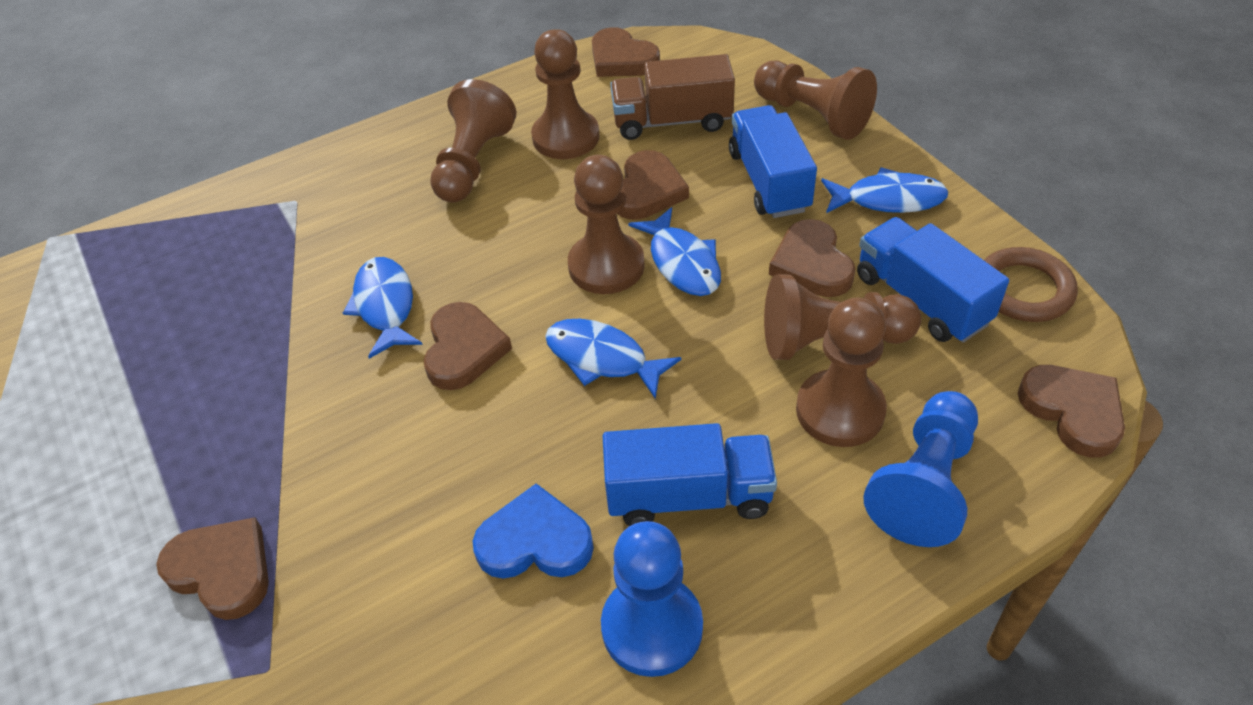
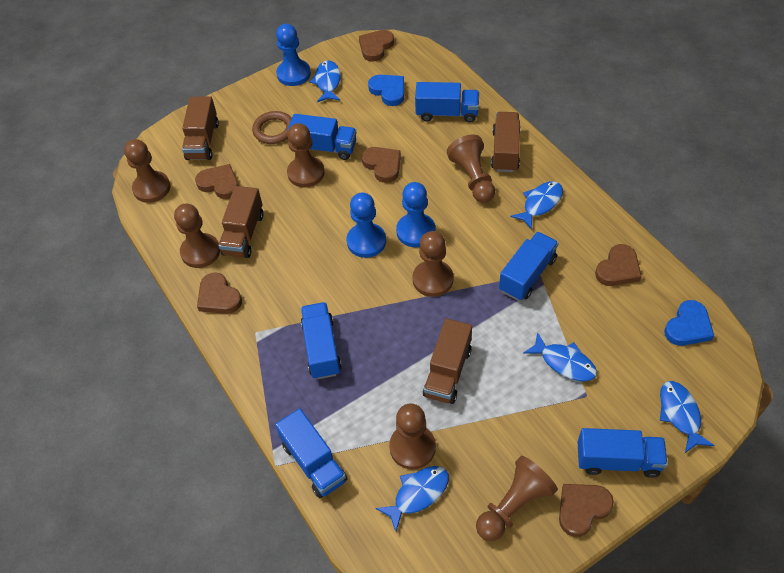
blue fish: [343,257,423,359] [545,319,681,399] [628,207,721,296] [821,167,948,213] = 4 -> [310,60,341,102] [376,466,449,532] [510,181,563,230] [523,332,597,381] [660,381,715,453] = 5
blue heart: [473,483,594,579] = 1 -> [368,75,404,106] [664,300,714,346] = 2
blue pawn: [601,521,703,677] [863,391,978,547] = 2 -> [276,24,311,86] [347,192,386,258] [396,182,436,247] = 3
blue truck: [603,423,777,526] [729,105,817,218] [857,217,1009,343] = 3 -> [275,408,347,498] [287,114,357,160] [301,302,342,379] [415,82,479,123] [499,232,559,301] [578,428,668,478] = 6
brown pawn: [430,79,516,203] [531,29,599,159] [568,155,645,294] [754,61,877,140] [764,274,922,360] [796,298,887,447] = 6 -> [124,139,170,203] [174,204,220,268] [287,123,325,187] [389,403,436,469] [412,231,453,297] [447,135,495,203] [476,456,558,542] = 7
brown truck: [610,54,735,140] = 1 -> [182,96,219,160] [218,186,263,258] [423,318,472,404] [491,112,521,172] = 4

